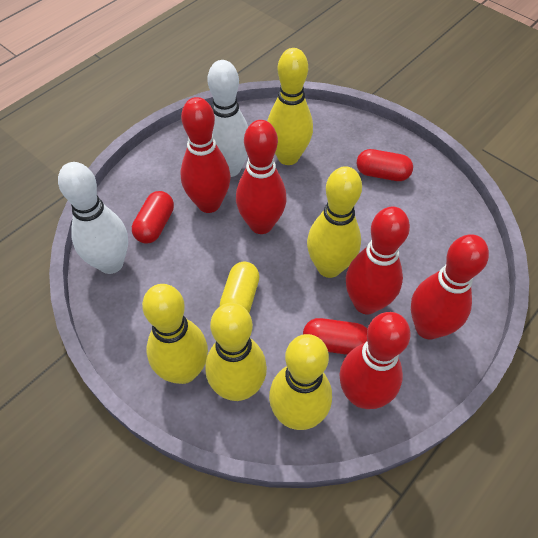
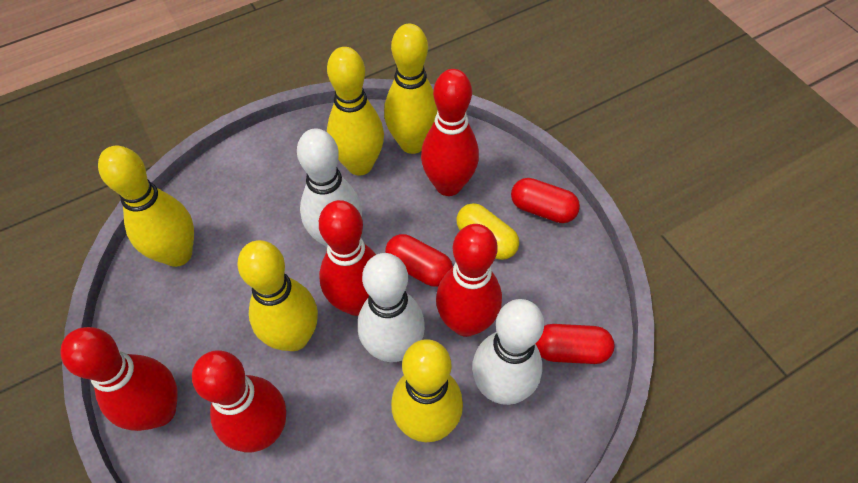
white bowling pin: [58,162,128,274] [207,60,248,177] = 2 -> [297,128,362,247] [358,253,425,362] [472,299,544,405] = 3

